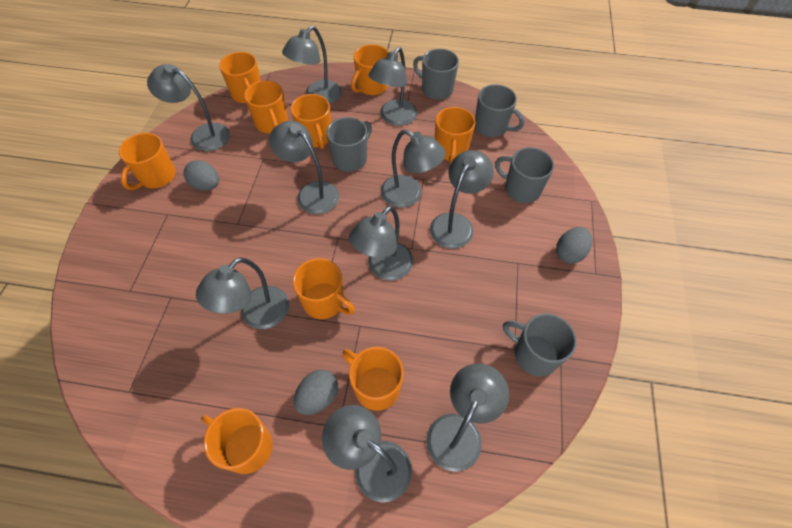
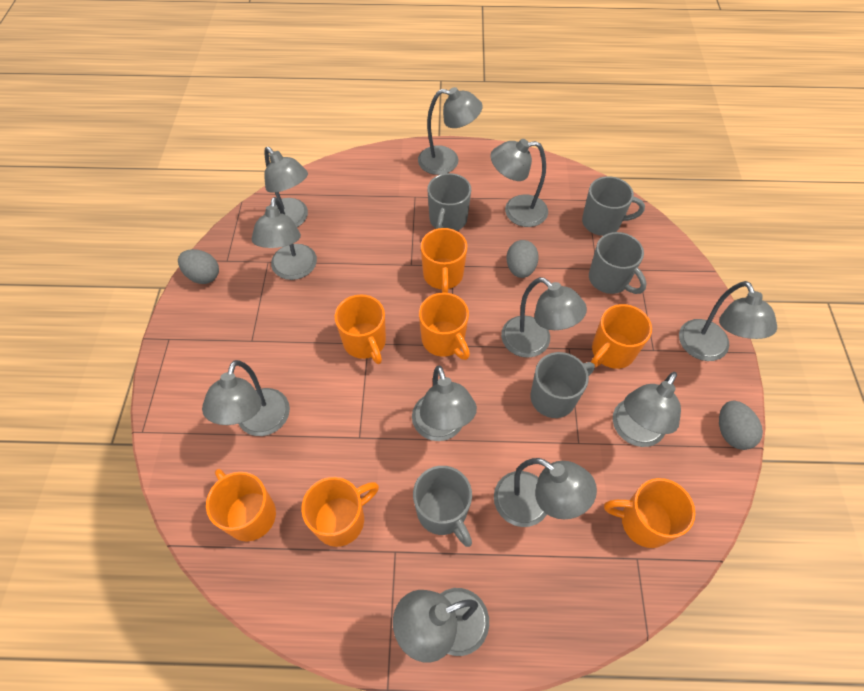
grey lamp: [147,64,230,151] [196,257,289,329] [269,121,339,214] [282,26,342,104] [322,405,412,502] [349,206,413,280] [369,47,417,126] [381,129,446,208] [426,363,509,472] [430,150,494,249] = 10 -> [202,360,290,436] [252,197,317,280] [264,147,308,227] [393,588,489,663] [412,366,477,441] [418,87,483,175] [490,139,548,227] [494,458,597,527] [501,277,587,358] [613,372,681,447] [679,281,777,361] = 11
orange mug: [119,133,176,190] [201,408,273,474] [219,52,261,103] [244,81,288,133] [290,94,331,149] [292,258,355,319] [342,347,404,411] [351,44,388,95] [435,107,476,164] = 9 -> [206,469,276,541] [301,477,379,547] [335,294,386,364] [419,293,470,360] [421,228,467,293] [591,304,652,369] [604,478,695,548] = 7

